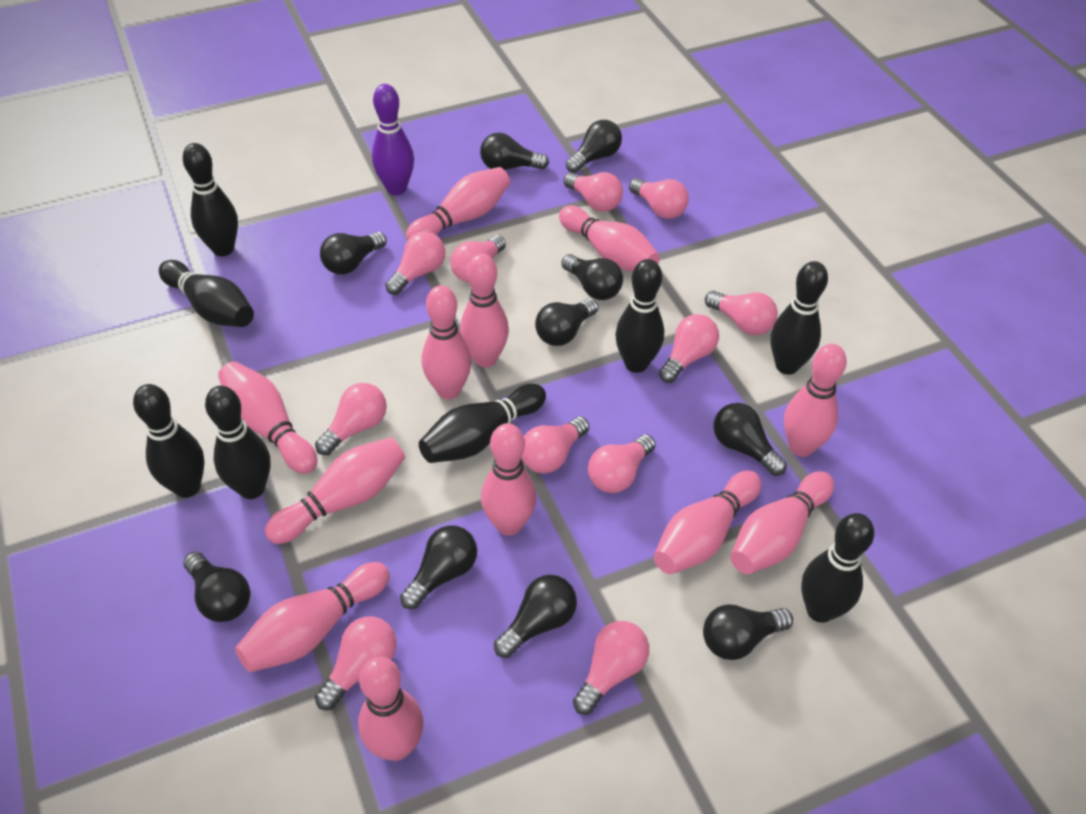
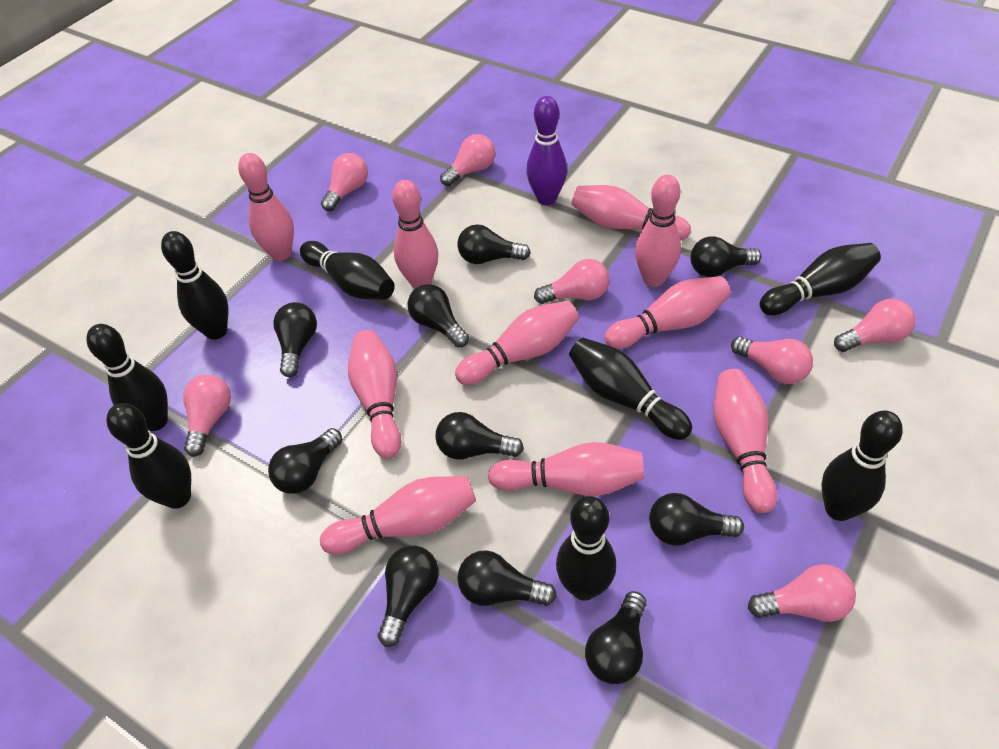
pink bowling pin: [218,361,317,474] [235,562,390,672] [265,437,405,544] [358,657,424,761] [406,167,510,240] [422,285,472,399] [460,254,509,367] [481,423,536,536] [559,206,660,271] [654,471,761,574] [730,471,834,574] [784,344,847,457] = 12 -> [238,153,294,261] [320,476,476,555] [348,330,401,459] [392,180,438,289] [455,301,579,385] [488,442,644,496] [571,185,691,241] [604,276,731,349] [635,175,681,287] [713,369,777,513] = 10
pink light bulb: [315,383,387,455] [315,616,397,710] [385,231,445,295] [451,235,506,283] [522,417,590,473] [563,172,623,212] [573,621,649,715] [588,434,656,493] [629,178,689,219] [659,314,719,383] [705,291,778,335] = 11 -> [183,375,231,457] [321,153,368,211] [440,134,495,186] [534,259,609,304] [731,337,813,384] [748,564,856,622] [834,299,916,352] = 7

